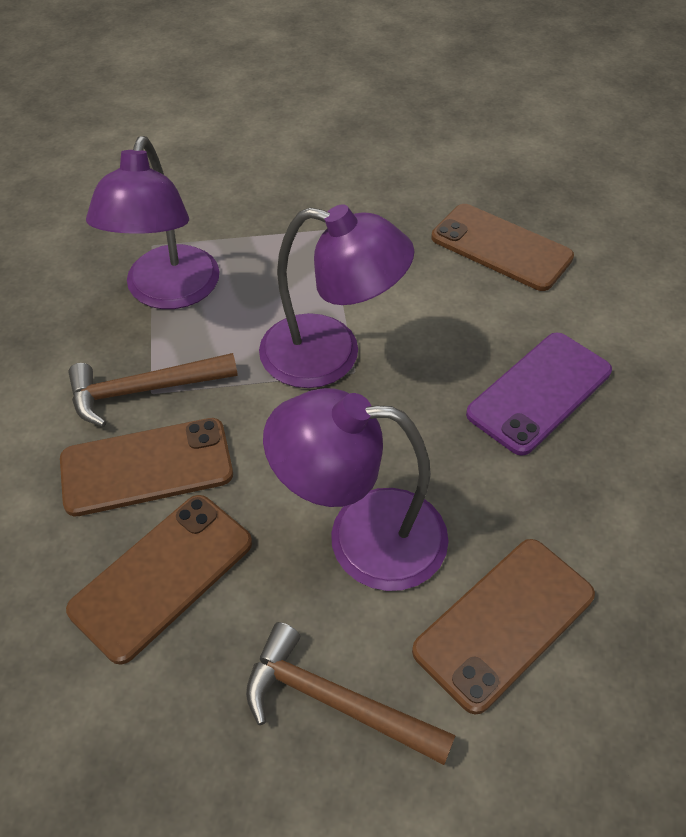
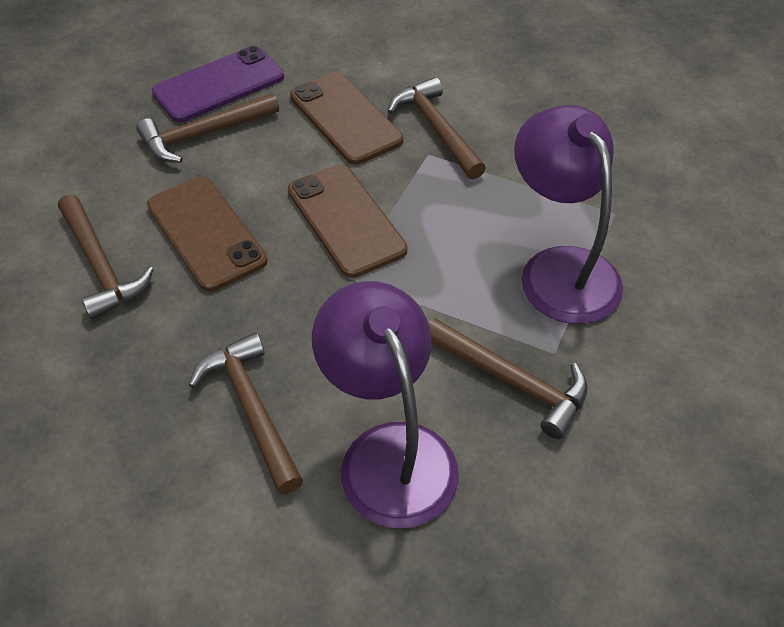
brown hammer: [68,353,238,427] [246,622,456,765] = 2 -> [58,194,154,320] [136,93,279,163] [189,333,303,495] [388,77,486,180] [428,318,588,439] = 5
brown phone: [60,418,233,516] [66,495,252,665] [412,539,595,715] [431,204,574,291] = 4 -> [147,177,268,291] [288,164,407,278] [290,72,403,165] = 3
purple lamp: [86,136,220,309] [259,204,414,388] [263,388,449,591] = 3 -> [312,281,459,528] [514,105,623,324] = 2

